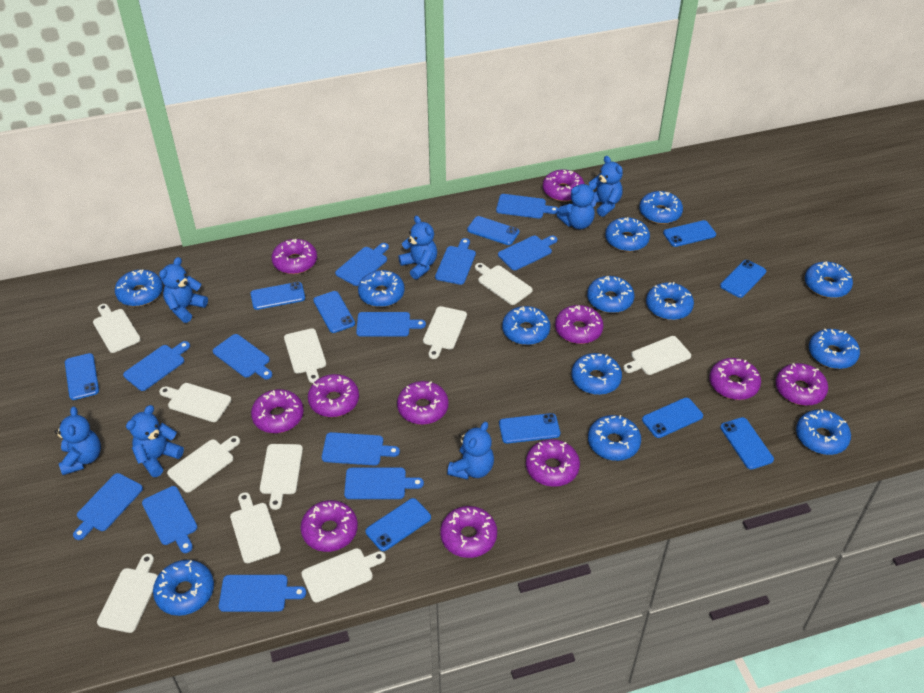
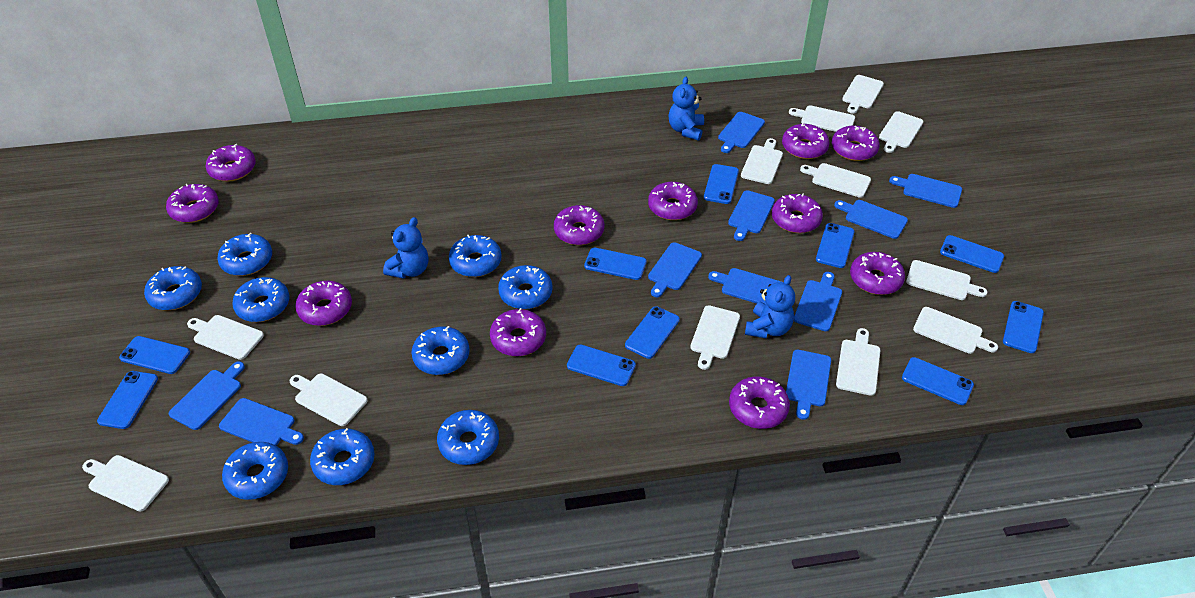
blue cutting board: [73,473,143,540] [123,341,190,391] [142,486,198,553] [213,334,272,379] [219,575,306,612] [322,432,400,466] [335,243,389,286] [344,467,424,499] [356,312,426,337] [435,238,476,285] [496,194,559,219] [498,236,557,270] = 12 -> [169,361,245,430] [219,398,304,446] [648,242,702,297] [708,268,784,304] [718,112,765,153] [728,190,775,241] [786,350,831,420] [794,272,842,331] [834,200,908,239] [889,174,962,208] = 10
blue donut: [115,270,163,306] [153,560,214,616] [358,270,405,307] [502,306,550,345] [572,353,622,395] [587,276,634,313] [588,415,641,461] [605,217,650,252] [639,191,683,224] [646,282,694,320] [796,409,851,455] [805,262,853,298] [809,329,860,369] = 13 -> [144,266,202,310] [217,233,272,276] [222,442,288,500] [232,277,290,322] [310,428,375,485] [412,326,470,375] [437,410,499,465] [449,235,502,277] [498,265,553,309] = 9
blue teddy bear: [54,406,101,475] [126,405,184,477] [159,257,208,323] [398,216,437,280] [447,422,494,480] [557,182,597,229] [589,156,623,217] = 7 -> [383,217,428,279] [669,76,704,141] [745,275,795,338] = 3
white cutting board: [93,304,141,353] [97,554,158,633] [159,383,231,422] [167,436,240,493] [230,492,281,563] [260,444,303,510] [284,328,326,383] [301,548,386,602] [423,306,467,359] [475,263,533,305] [623,336,691,375] = 11 -> [82,455,169,511] [187,315,264,360] [290,373,368,426] [690,305,740,370] [741,138,783,184] [789,105,855,132] [800,163,871,198] [836,328,881,396] [842,75,884,114] [879,111,924,153] [906,260,987,300] [913,307,998,354] = 12

